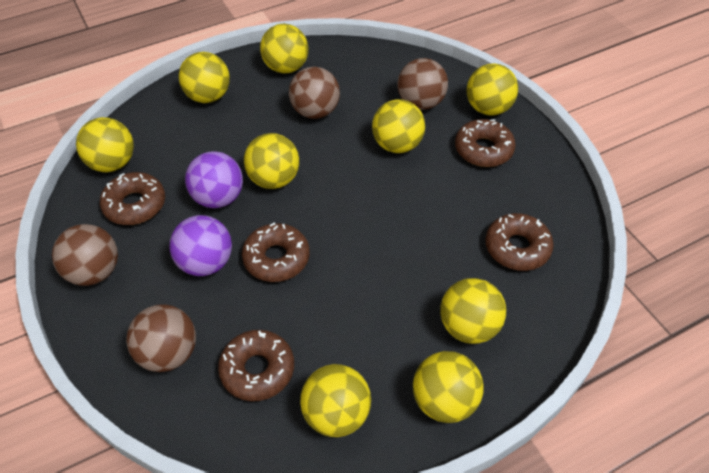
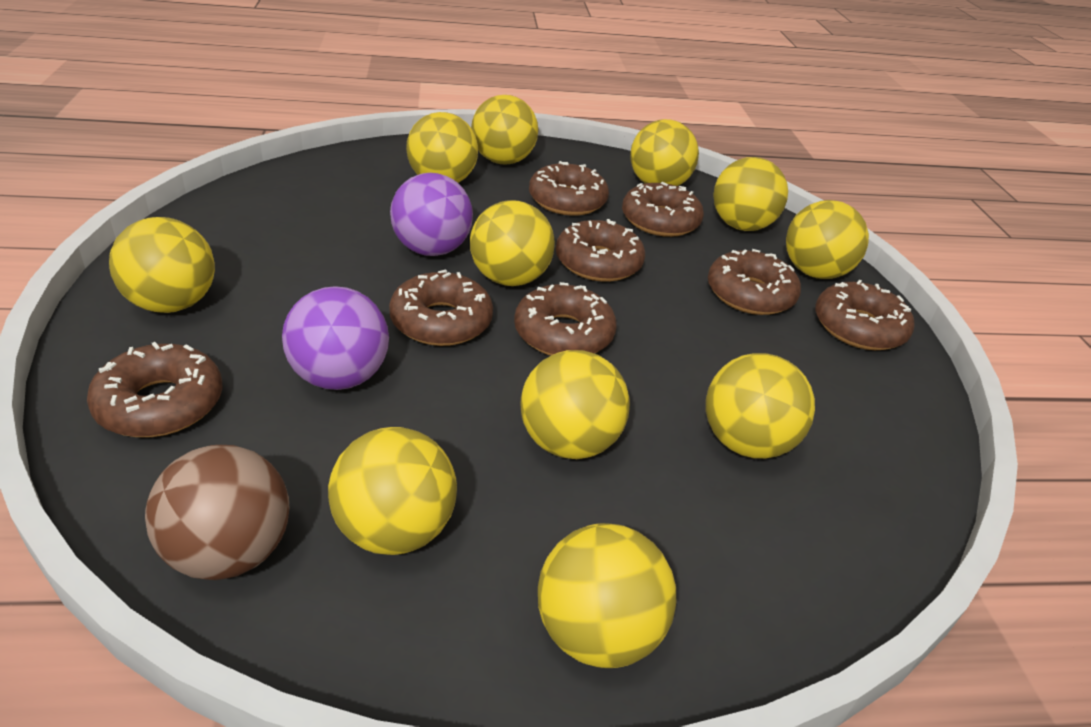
brown ball: [52,224,118,286] [126,304,196,372] [289,67,340,119] [397,58,448,110] = 4 -> [145,445,289,580] = 1
brown donut: [100,172,165,225] [218,330,294,401] [242,222,309,282] [455,119,516,167] [485,213,554,271] = 5 -> [87,342,223,437] [389,269,493,346] [514,282,616,356] [529,161,609,216] [556,219,645,282] [622,182,704,237] [708,249,801,315] [815,279,914,350] = 8
yellow ball: [76,117,134,172] [179,52,230,103] [244,133,299,189] [260,24,308,74] [300,364,371,437] [372,99,425,153] [413,351,484,423] [440,278,506,344] [467,63,518,116] = 9 -> [109,217,215,313] [328,427,457,555] [406,112,478,183] [470,200,555,286] [471,95,538,165] [521,350,630,459] [538,523,676,668] [630,119,699,186] [706,353,815,459] [713,157,788,231] [786,200,869,279] = 11

